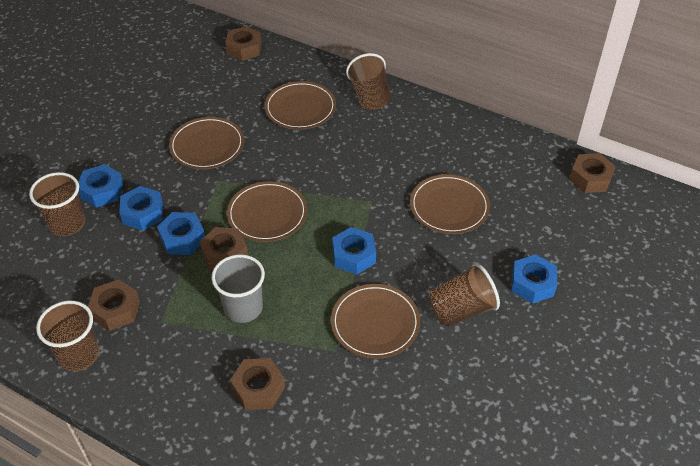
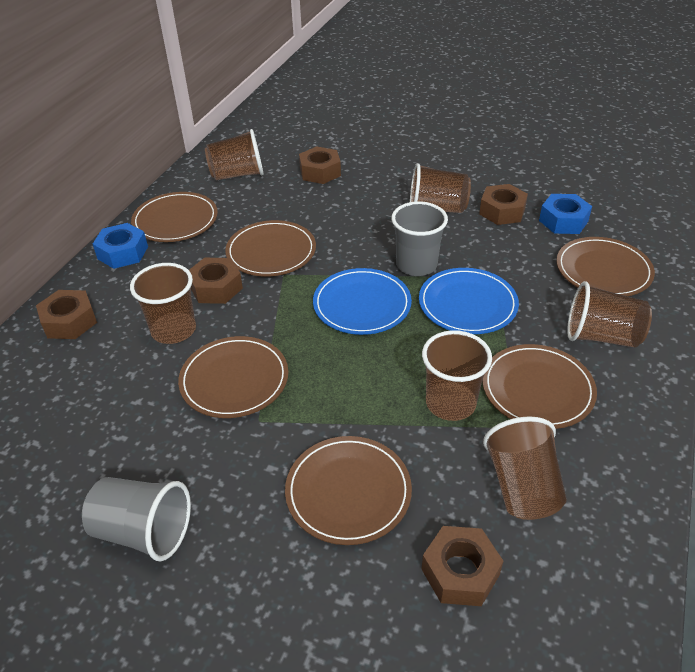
blue nut: [78,164,124,208] [119,186,163,231] [157,212,205,255] [332,227,376,274] [511,254,557,304] = 5 -> [93,223,148,269] [539,194,592,234] = 2
blue plate: none = 0 -> [313,268,412,335] [419,268,519,334] = 2
brown cup: [29,172,85,236] [36,301,99,371] [346,53,391,110] [429,263,500,327] = 4 -> [130,263,196,344] [205,129,263,180] [410,163,471,213] [422,330,492,421] [483,416,567,520] [567,281,652,347] = 6
brown plate: [169,117,244,169] [227,181,307,242] [264,81,336,130] [331,284,420,359] [410,174,490,234] = 5 -> [131,192,218,242] [178,336,288,418] [225,220,316,276] [285,436,412,545] [482,344,597,429] [556,237,655,296] = 6
grey cup: [211,254,265,323] = 1 -> [82,477,191,561] [391,201,448,276] = 2

